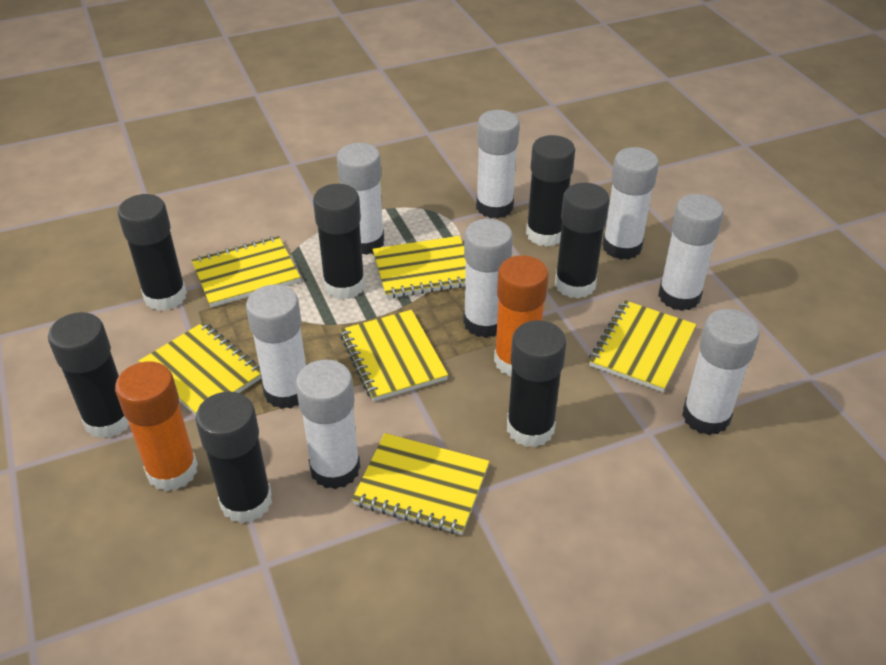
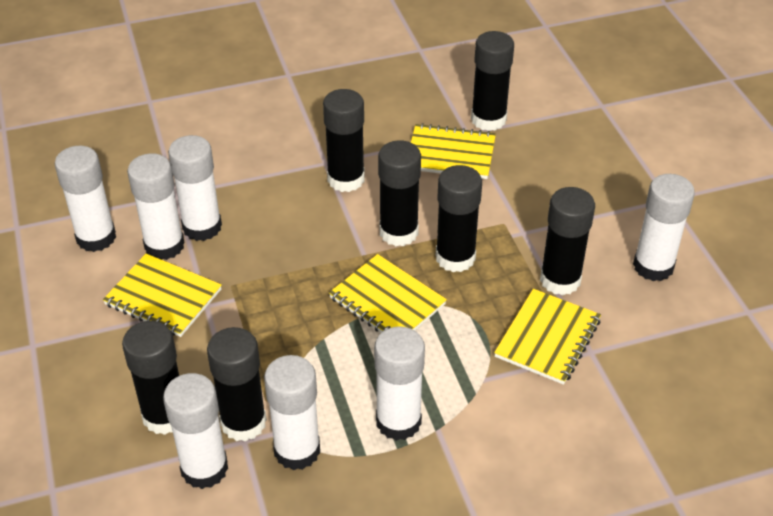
orange glue stick: [115,361,198,491] [494,255,549,376] = 2 -> none = 0
white glue stick: [246,285,306,409] [296,359,360,489] [337,143,384,255] [463,219,513,338] [476,110,520,218] [602,147,659,260] [658,194,723,311] [682,309,760,435] = 8 -> [55,146,116,252] [127,153,185,260] [163,373,228,489] [168,135,222,241] [264,355,320,470] [374,326,425,441] [633,174,695,281] = 7
yellow notebook: [139,322,262,416] [191,236,301,307] [340,310,448,402] [352,433,490,535] [372,236,466,299] [589,300,696,392] = 6 -> [103,253,222,337] [329,254,447,333] [411,123,496,179] [494,289,601,385] = 4

